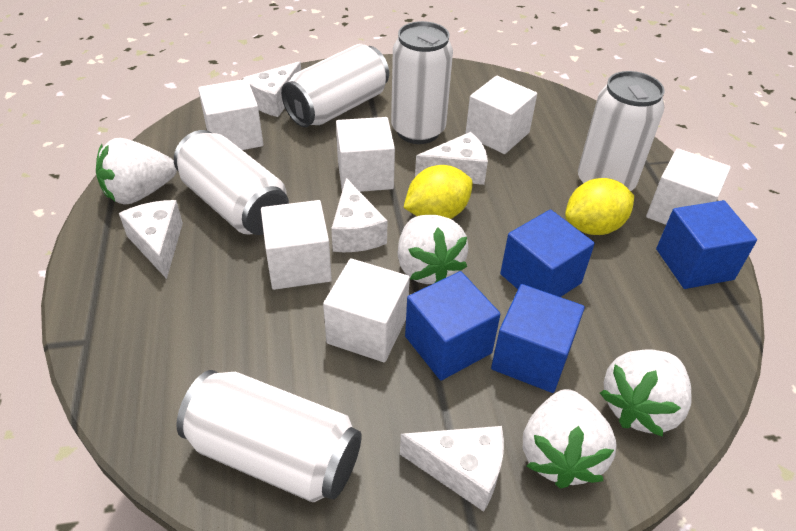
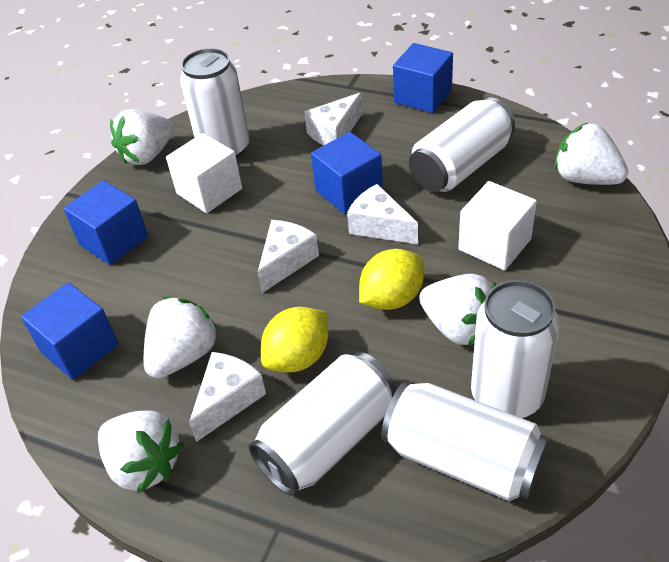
white cheese: [119,200,183,279] [243,61,301,117] [331,178,387,252] [400,426,504,512] [415,132,488,185] = 5 -> [189,352,266,442] [257,220,319,293] [304,93,362,145] [347,184,418,244] = 4
white cube: [198,79,263,150] [261,200,332,290] [323,258,410,362] [336,117,395,192] [465,76,537,154] [646,148,731,225] = 6 -> [166,133,242,213] [458,181,537,271] = 2
white strawberry: [96,138,177,205] [397,215,468,284] [523,389,616,489] [600,349,692,437] = 4 -> [98,410,184,494] [110,109,174,165] [144,296,219,378] [419,274,496,346] [554,123,628,185] = 5

